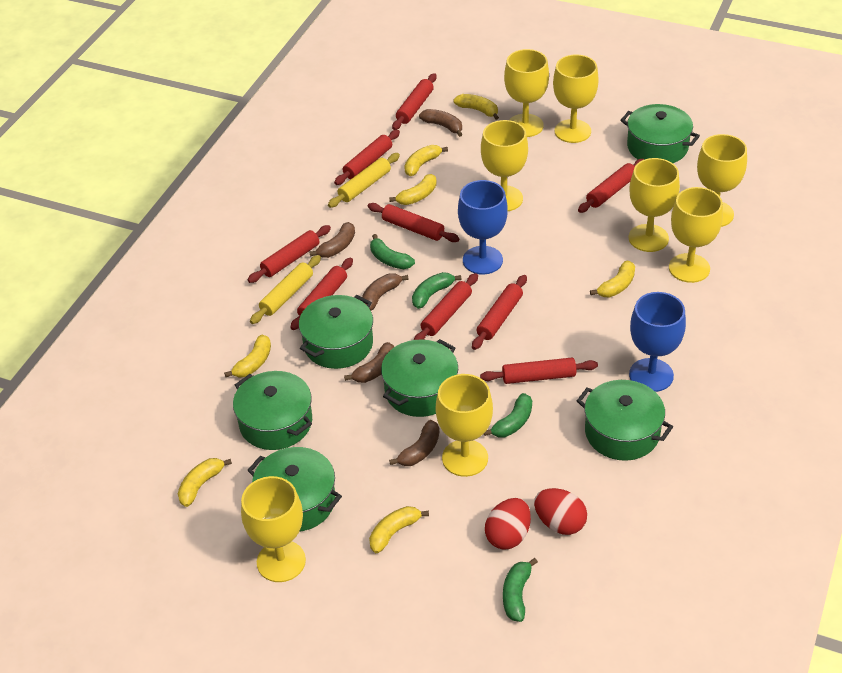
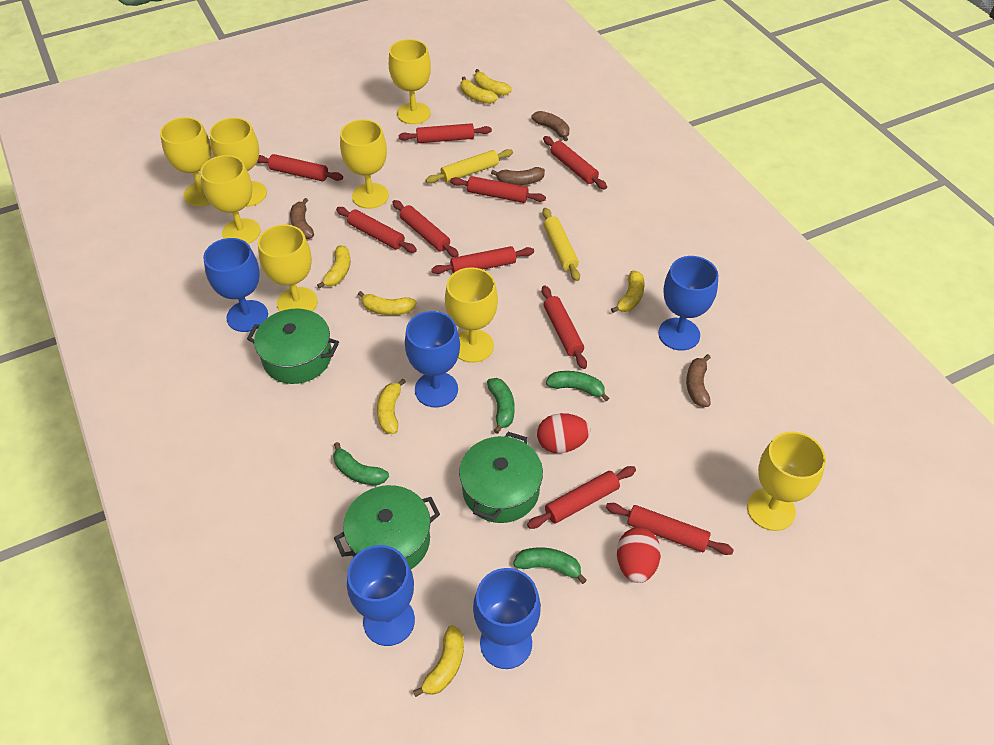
blue goblet: [458,180,508,274] [629,292,686,392] = 2 -> [203,238,268,332] [347,545,415,646] [405,311,460,408] [473,568,541,669] [658,256,718,351] = 5
brown banana: [310,222,355,258] [344,342,394,383] [362,273,409,310] [389,420,439,466] [419,109,463,137] = 5 -> [290,198,314,239] [491,167,545,185] [531,111,569,141] [686,354,711,407] = 4
green pot: [233,371,312,450] [247,447,342,532] [299,295,373,369] [381,339,458,417] [577,380,673,461] [620,104,700,163] = 6 -> [247,308,339,384] [334,485,440,569] [459,432,543,523] = 3
red rolling pin: [248,225,331,283] [290,258,353,330] [334,130,400,185] [368,203,459,242] [392,73,437,130] [414,273,478,340] [472,275,527,350] [480,358,598,384] [578,159,645,213] = 9 -> [257,154,343,181] [336,207,417,253] [392,200,459,257] [398,123,492,143] [431,246,534,274] [450,176,546,203] [527,466,636,529] [542,285,587,369] [543,136,607,190] [606,503,734,555] = 10

